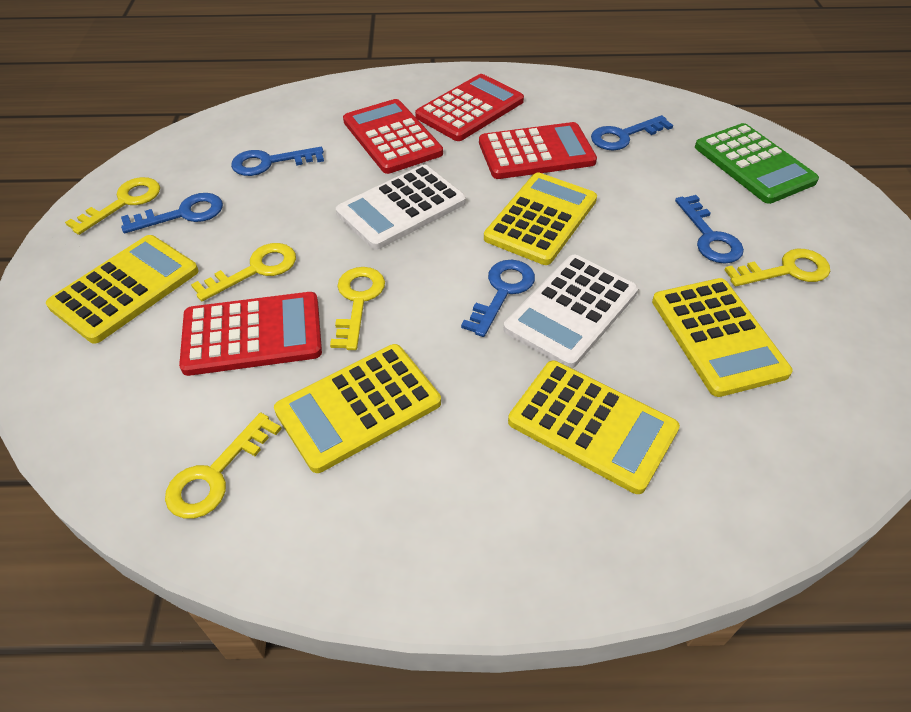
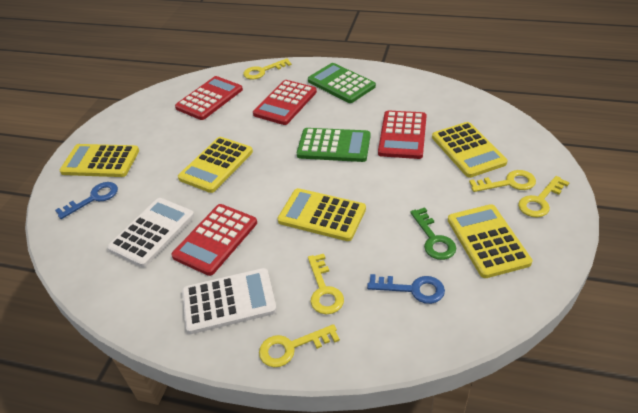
blue key: [121,193,223,233] [231,147,324,176] [461,260,535,337] [591,115,673,150] [675,195,744,264] = 5 -> [55,182,118,219] [367,274,445,304] = 2
green calculator: [695,123,819,204] = 1 -> [297,128,370,162] [308,63,376,103] = 2
green key: none = 0 -> [410,207,456,260] = 1

